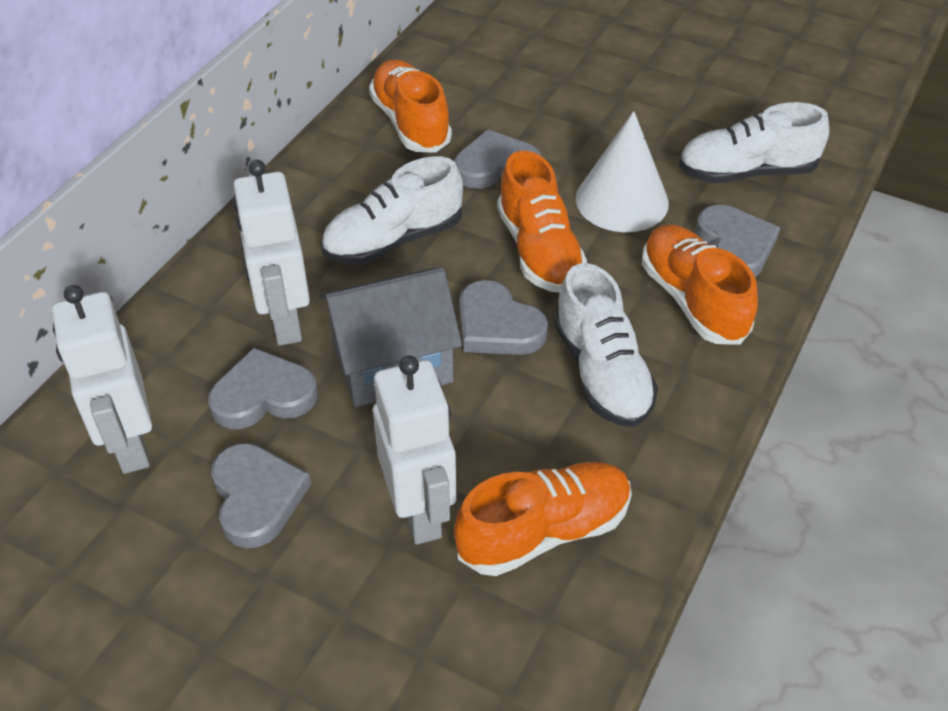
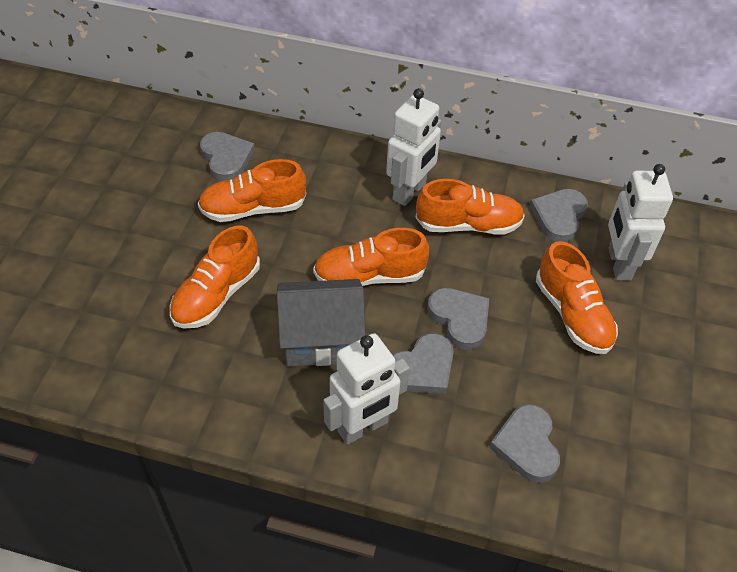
orange shoe: [369,60,452,153] [454,462,632,576] [497,151,587,293] [642,225,758,345] = 4 -> [170,225,260,328] [198,159,306,222] [313,228,429,286] [415,179,525,235] [536,241,618,354] = 5
white cone: [575,111,669,232] = 1 -> none = 0
white shoe: [321,156,463,265] [554,263,658,427] [678,102,829,183] = 3 -> none = 0

